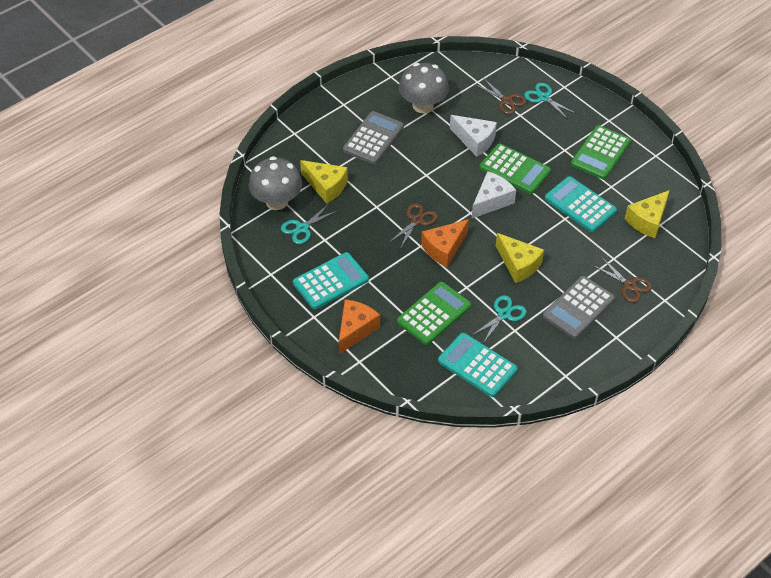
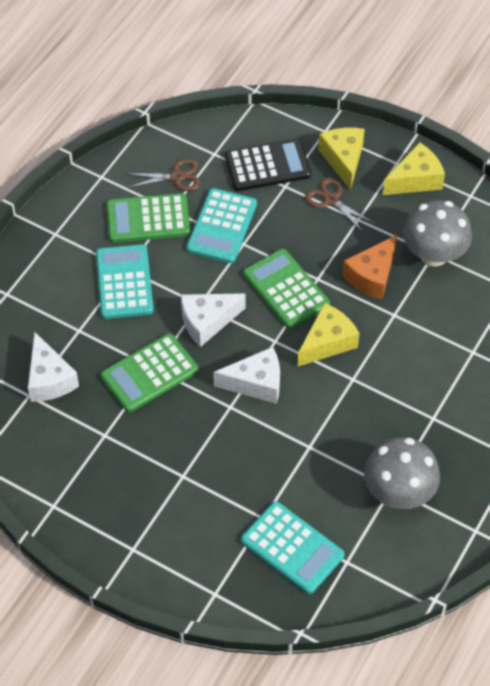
black calculator: none = 0 -> [225,138,311,191] = 1
brown scissors: [388,203,438,249] [474,78,526,114] [592,258,652,303] = 3 -> [126,159,201,191] [305,178,374,232] = 2
grey calculator: [343,111,404,164] [543,276,615,339] = 2 -> none = 0
orange cheese: [339,299,380,354] [421,219,469,267] = 2 -> [342,235,397,300] = 1
turquoise scissors: [281,204,337,244] [471,295,526,343] [524,83,577,118] = 3 -> none = 0
white cheese: [450,115,497,157] [472,171,516,218] = 2 -> [28,331,79,402] [181,293,245,347] [213,347,280,404] = 3

